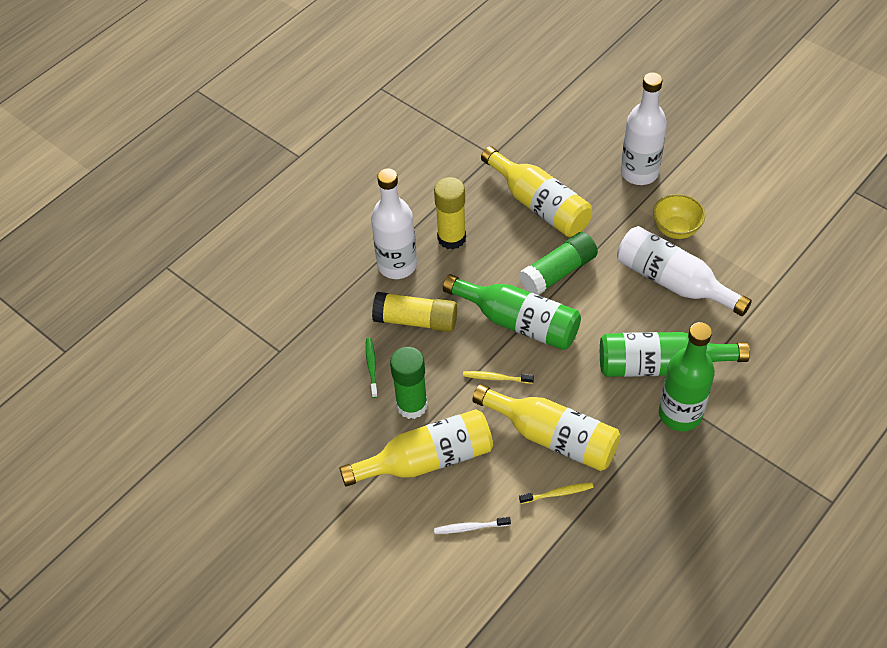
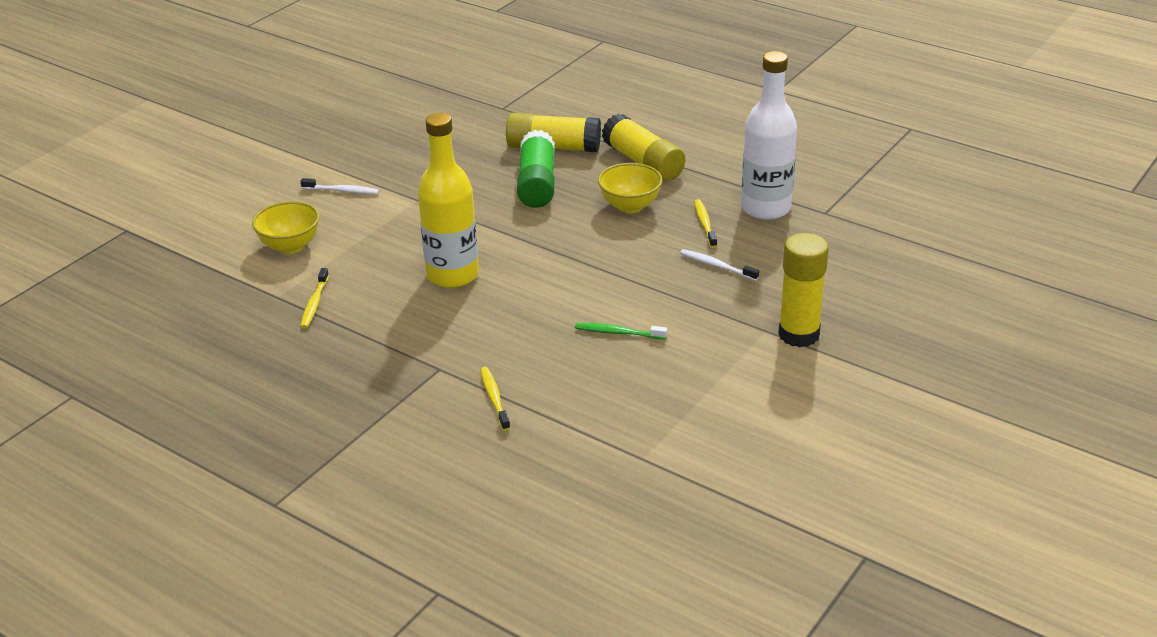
green bottle: [443,274,581,350] [600,332,750,377] [659,322,715,431] = 3 -> none = 0
green glue stick: [390,347,428,419] [519,232,598,295] = 2 -> [517,130,555,208] = 1
white bottle: [371,168,417,279] [617,226,752,316] [621,72,667,185] = 3 -> [741,51,797,220] = 1
white toothbrush: [434,517,511,534] = 1 -> [300,178,379,194] [680,249,759,281] = 2
yellow bottle: [339,409,493,487] [472,384,620,471] [481,146,592,237] = 3 -> [418,113,479,288] = 1
yellow bowl: [653,194,705,239] = 1 -> [252,201,319,254] [598,163,662,213] = 2
yellow glue stick: [372,292,457,332] [434,177,466,249] = 2 -> [506,113,601,152] [602,113,685,181] [778,233,829,347] = 3
yellow toothbrush: [463,371,534,384] [519,482,593,504] = 2 -> [300,268,329,328] [480,367,510,431] [694,199,717,248] = 3

